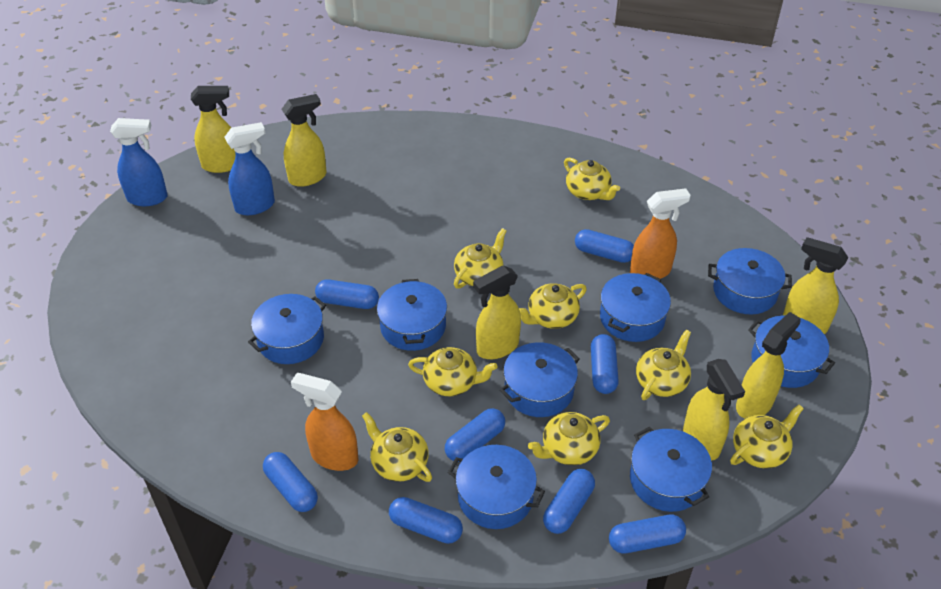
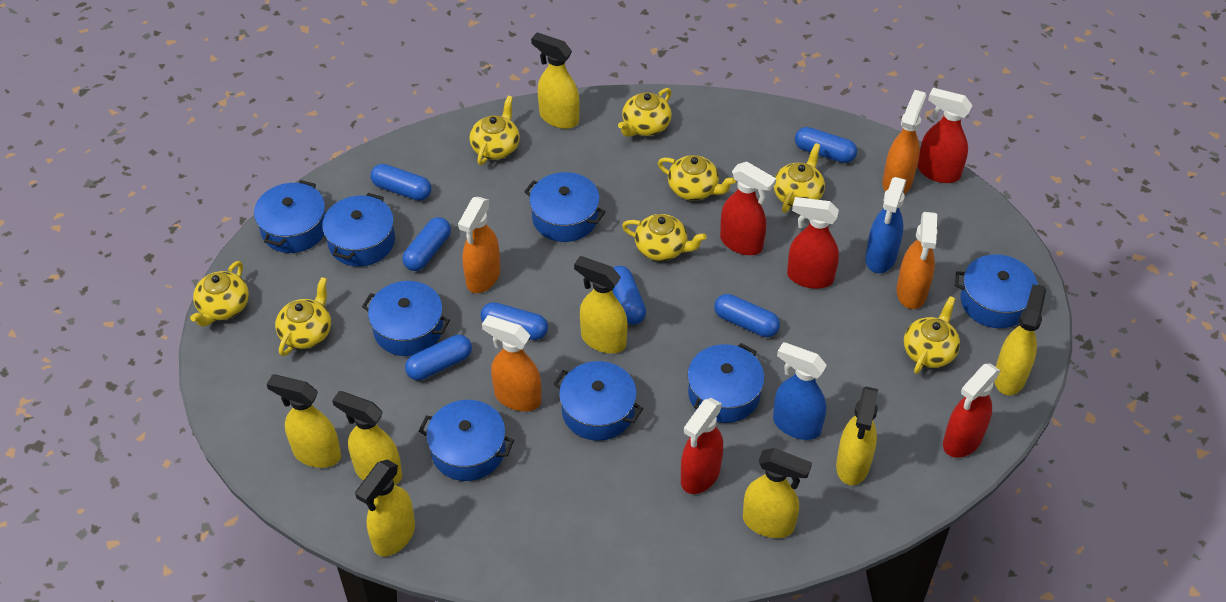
blue capsule: [263,452,318,512] [315,280,379,309] [389,497,463,544] [445,408,505,462] [543,469,595,534] [575,229,634,263] [591,334,619,394] [609,514,686,553] = 8 -> [371,164,431,201] [402,217,451,271] [405,335,472,381] [481,302,548,340] [612,266,646,325] [714,294,780,337] [795,127,857,163] = 7
orange spray bottle: [291,373,358,471] [630,188,691,279] = 2 -> [458,197,500,293] [482,315,541,411] [882,90,926,194] [897,212,937,309] = 4
red spray bottle: none = 0 -> [681,398,723,494] [720,162,776,255] [787,197,839,289] [917,88,973,183] [943,363,1001,458] = 5
yellow spray bottle: [191,86,236,173] [282,94,327,187] [473,265,521,359] [683,359,745,460] [736,312,801,418] [783,237,848,334] = 6 -> [267,375,341,468] [332,391,402,485] [355,459,415,557] [531,32,580,129] [574,256,628,353] [743,448,812,538] [836,387,878,485] [994,284,1046,395] = 8

